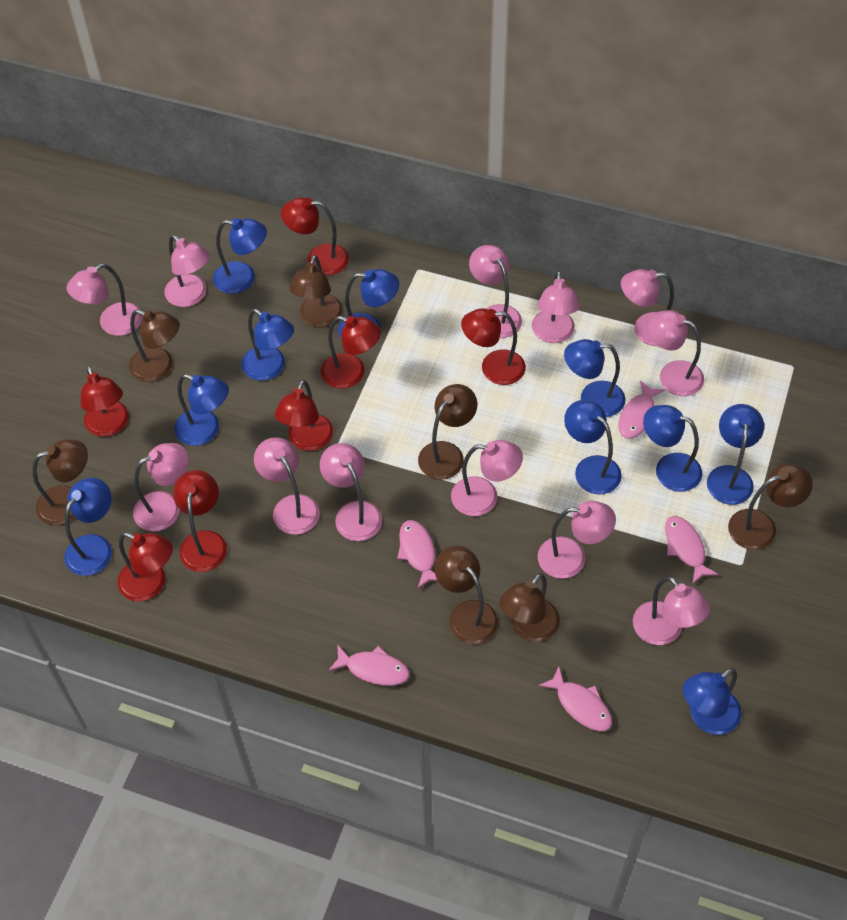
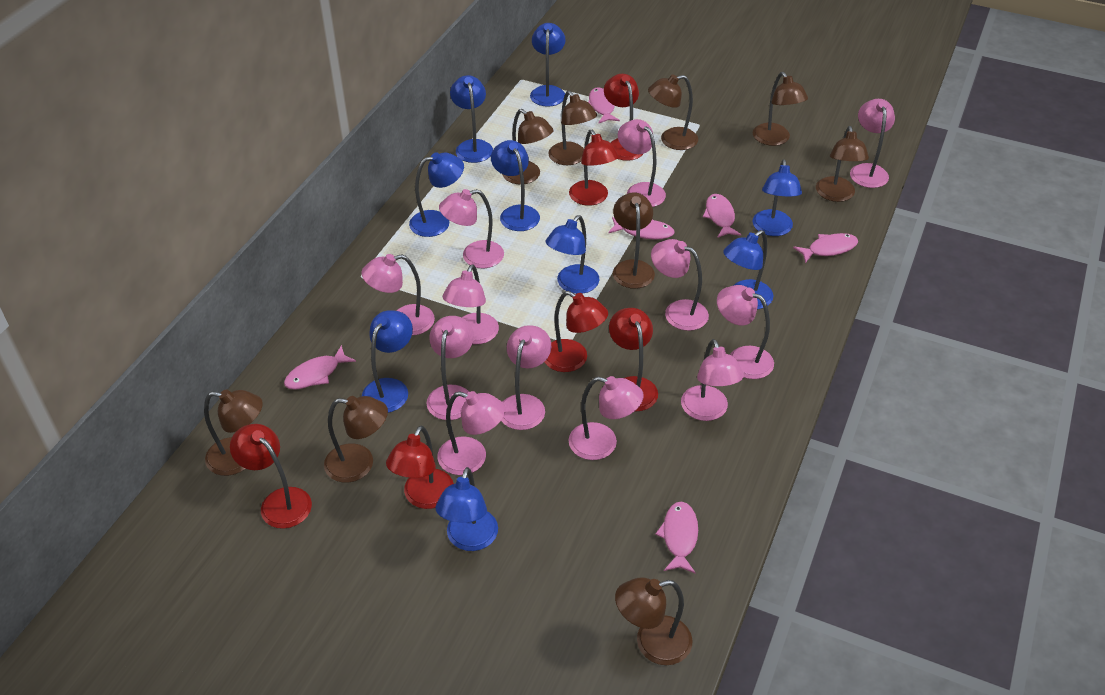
blue lamp: [64,478,112,576] [174,374,229,446] [213,218,267,294] [241,309,294,381] [338,269,399,338] [564,339,625,417] [564,400,622,495] [643,405,702,492] [682,668,742,735] [707,404,764,505] = 10 -> [362,310,413,413] [409,152,464,237] [436,467,498,551] [450,75,493,163] [491,140,540,231] [530,23,566,107] [546,215,599,294] [723,230,773,309] [752,159,802,236] = 9
brown lamp: [32,440,88,525] [129,310,180,382] [289,255,343,327] [418,384,477,480] [434,546,498,644] [499,573,560,642] [728,464,813,550] = 7 -> [204,389,263,476] [324,396,388,483] [502,109,554,185] [548,91,597,165] [613,193,655,289] [615,577,692,665] [648,75,698,150] [753,72,808,146] [816,126,869,202] = 9
pink fish: [328,644,410,686] [397,520,438,588] [539,667,612,731] [618,380,665,439] [665,516,719,584] = 5 -> [284,345,356,390] [588,87,620,124] [608,217,675,240] [655,502,698,574] [703,194,741,238] [793,233,858,263] = 6
red lamp: [80,365,129,437] [117,533,173,602] [173,470,227,572] [275,380,333,451] [281,198,349,276] [321,316,381,389] [461,308,526,385] = 7 -> [230,424,312,529] [386,426,454,509] [545,291,608,372] [569,130,619,206] [604,74,643,161] [609,308,658,411] = 6

